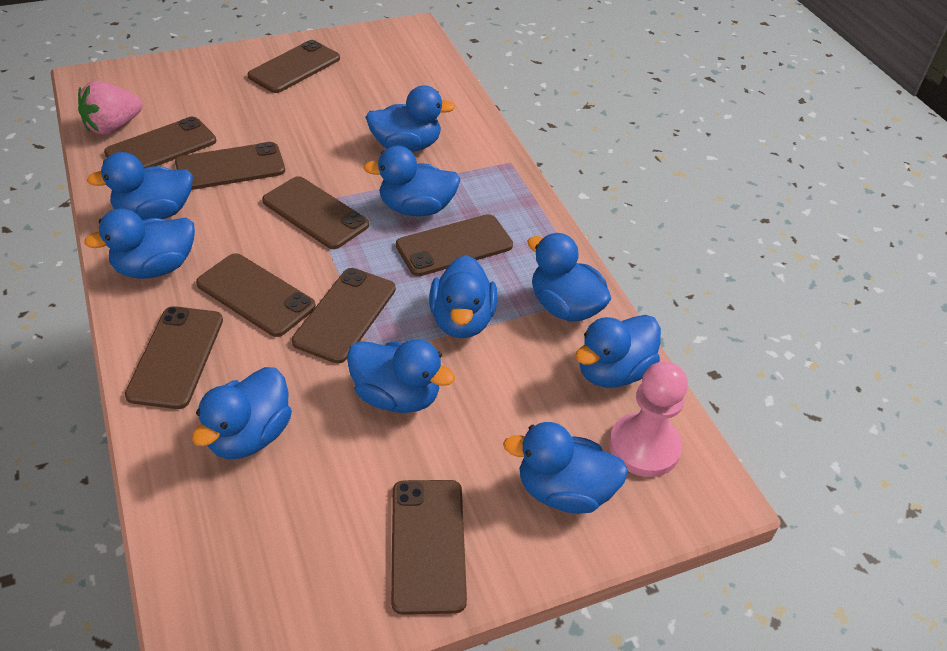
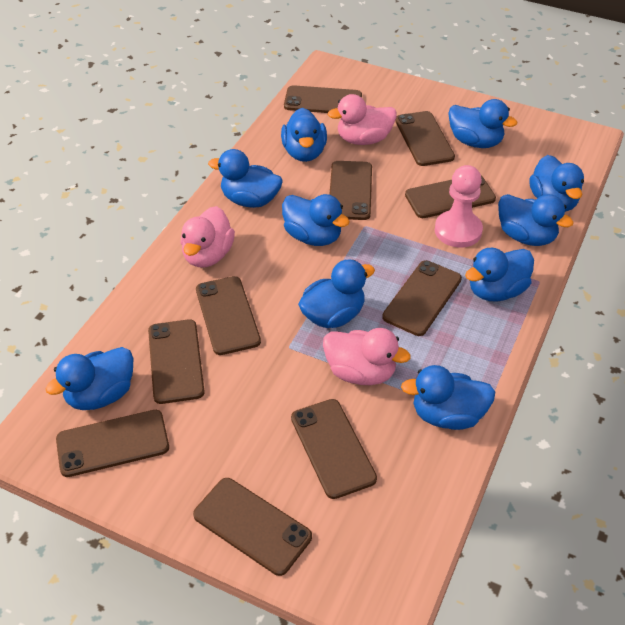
brown phone: [104,117,216,168] [125,306,223,409] [175,142,285,190] [196,253,316,337] [247,40,340,93] [262,176,369,249] [292,268,396,364] [391,480,467,615] [396,214,513,276] = 9 -> [56,410,169,477] [148,319,205,404] [193,478,312,576] [196,276,261,355] [284,85,362,113] [291,399,377,499] [329,161,372,220] [382,260,462,336] [395,111,455,166] [405,176,496,218] = 10
pink duck: none = 0 -> [180,206,235,268] [323,328,411,385] [328,94,397,145] = 3
pink strawberry: [78,81,142,135] = 1 -> none = 0

